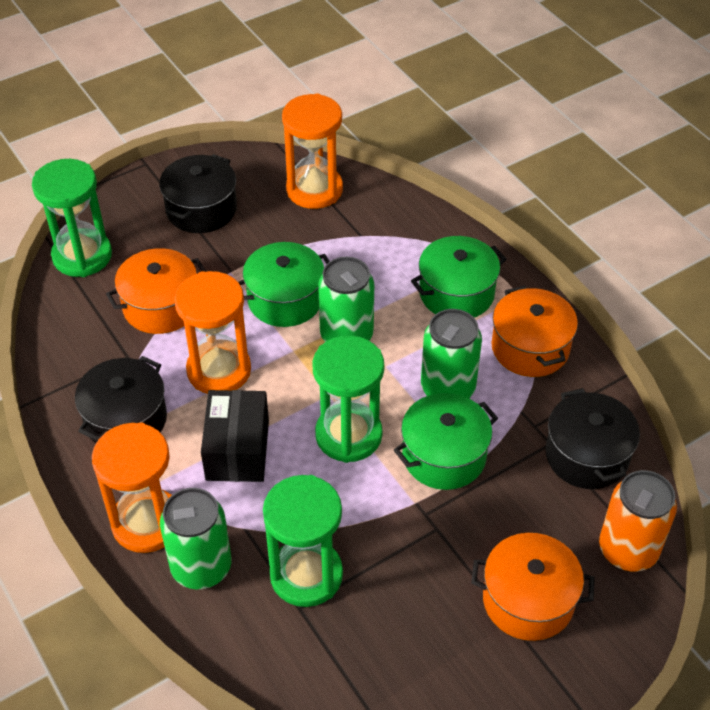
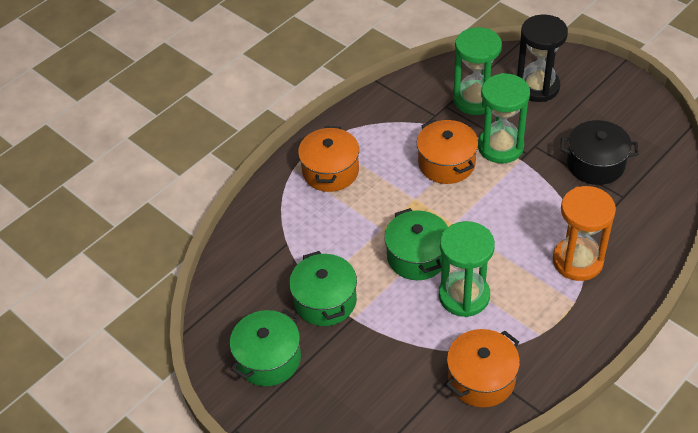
black box: [201,390,269,482] = 1 -> none = 0
black hourglass: none = 0 -> [517,15,568,102] = 1
black pot: [75,356,167,444] [159,154,237,233] [545,388,640,489] = 3 -> [561,120,638,185] = 1
green can: [160,488,231,590] [318,257,374,342] [421,309,482,398] = 3 -> none = 0
orange can: [599,470,677,572] = 1 -> none = 0
orange hourglass: [92,422,171,553] [174,271,251,394] [282,94,343,209] = 3 -> [553,186,616,281] = 1

